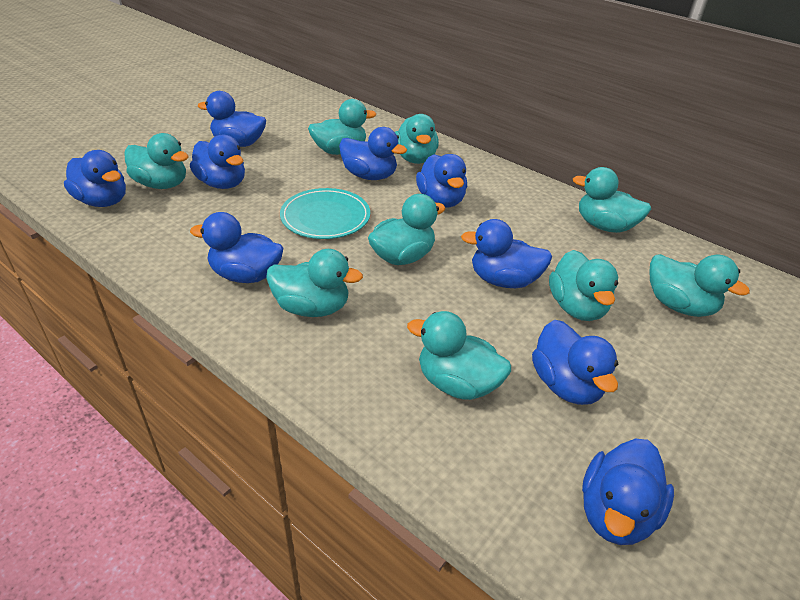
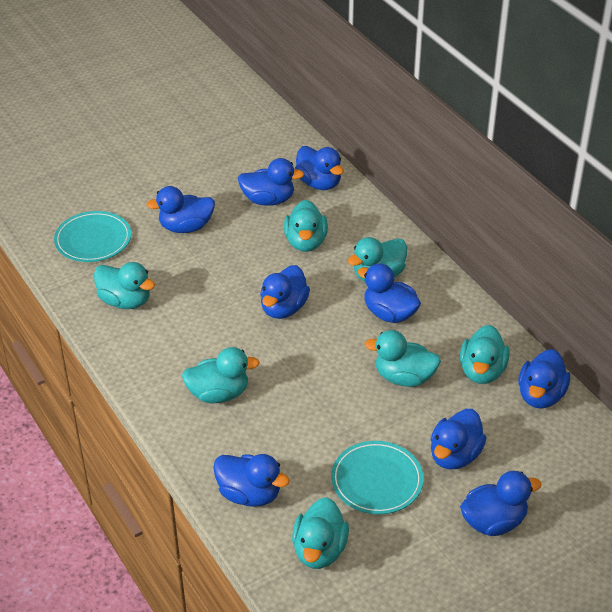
turquoise duck: [124,133,189,189] [266,249,363,317] [308,99,376,155] [368,194,445,265] [395,114,439,164] [407,311,511,400] [549,250,618,321] [573,167,651,233] [649,254,750,317] = 9 -> [94,262,155,309] [182,347,260,403] [284,200,328,252] [292,497,349,569] [348,237,407,282] [364,330,441,387] [460,325,510,384] = 7
turquoise plate: [280,188,370,239] = 1 -> [54,211,131,262] [331,441,424,514] = 2

